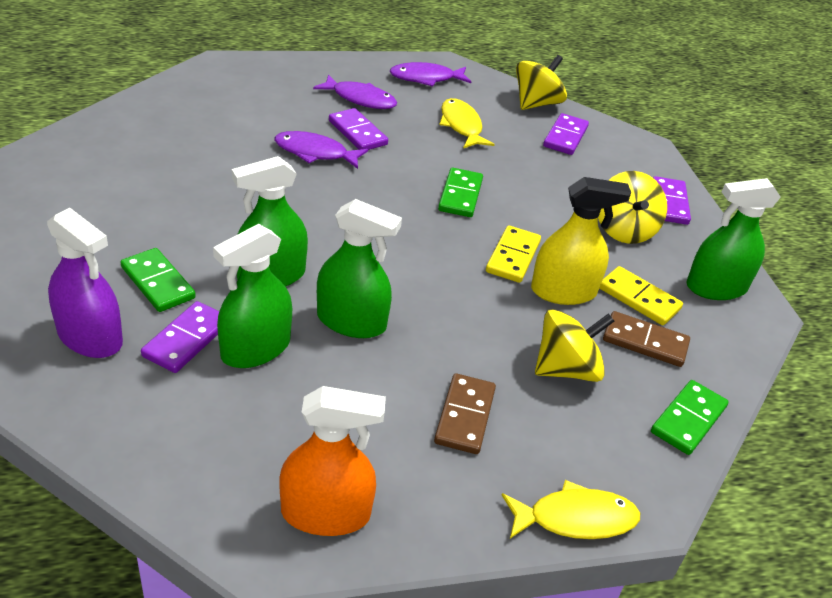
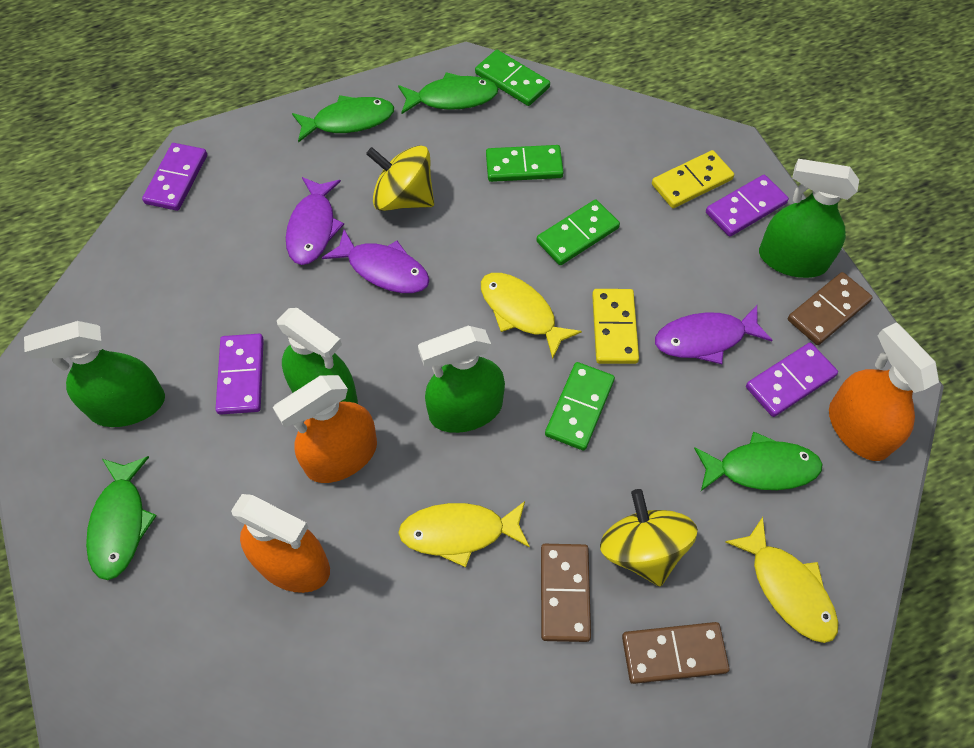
brown domino: [434,373,496,454] [603,311,690,367] = 2 -> [541,544,591,642] [622,622,729,684] [788,272,873,345] = 3
green domino: [121,248,196,312] [438,168,483,217] [651,380,729,455] = 3 -> [475,50,550,106] [486,145,564,182] [536,200,620,265] [545,362,615,451] = 4
green fish: none = 0 -> [86,456,157,580] [292,95,394,143] [398,72,498,114] [694,432,823,491] = 4
orange spray bottle: [279,386,386,536] = 1 -> [231,494,330,593] [273,375,377,483] [829,322,939,461] = 3
purple spray bottle: [47,208,123,358] = 1 -> none = 0
yellow fish: [439,98,495,149] [502,480,640,539] = 2 -> [398,501,530,567] [481,273,582,359] [725,517,838,643] = 3
yellow spinning top: [516,55,567,110] [535,309,614,382] [598,171,667,244] = 3 -> [366,145,434,211] [600,489,698,586] = 2
yellow spray bottle: [531,177,631,305] = 1 -> none = 0

